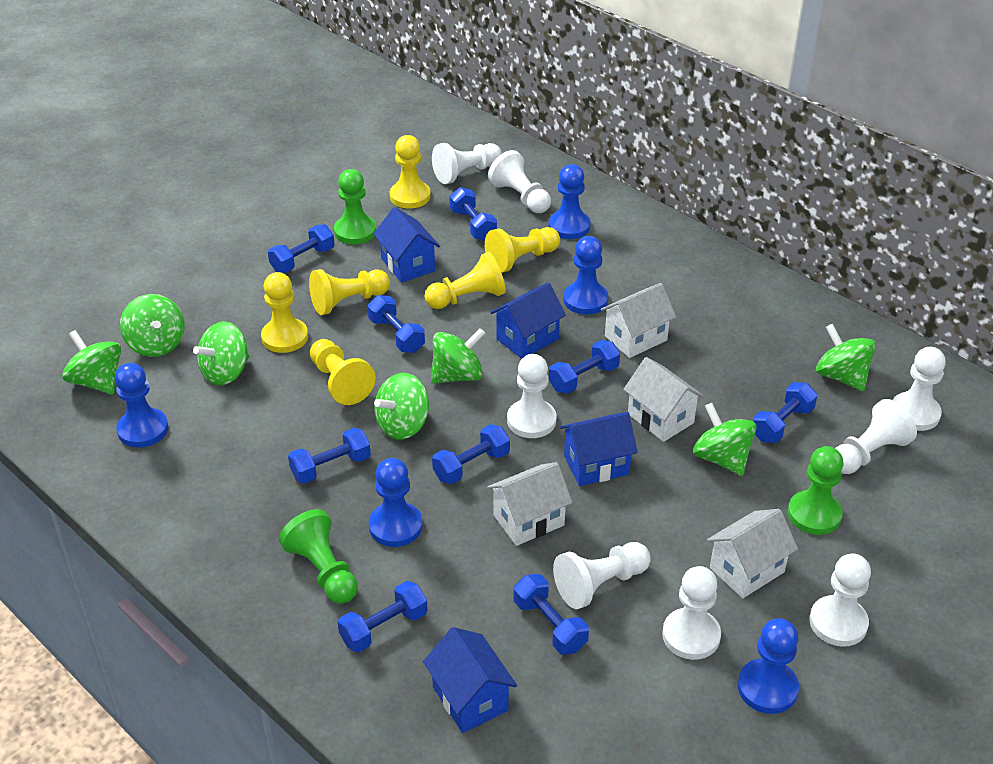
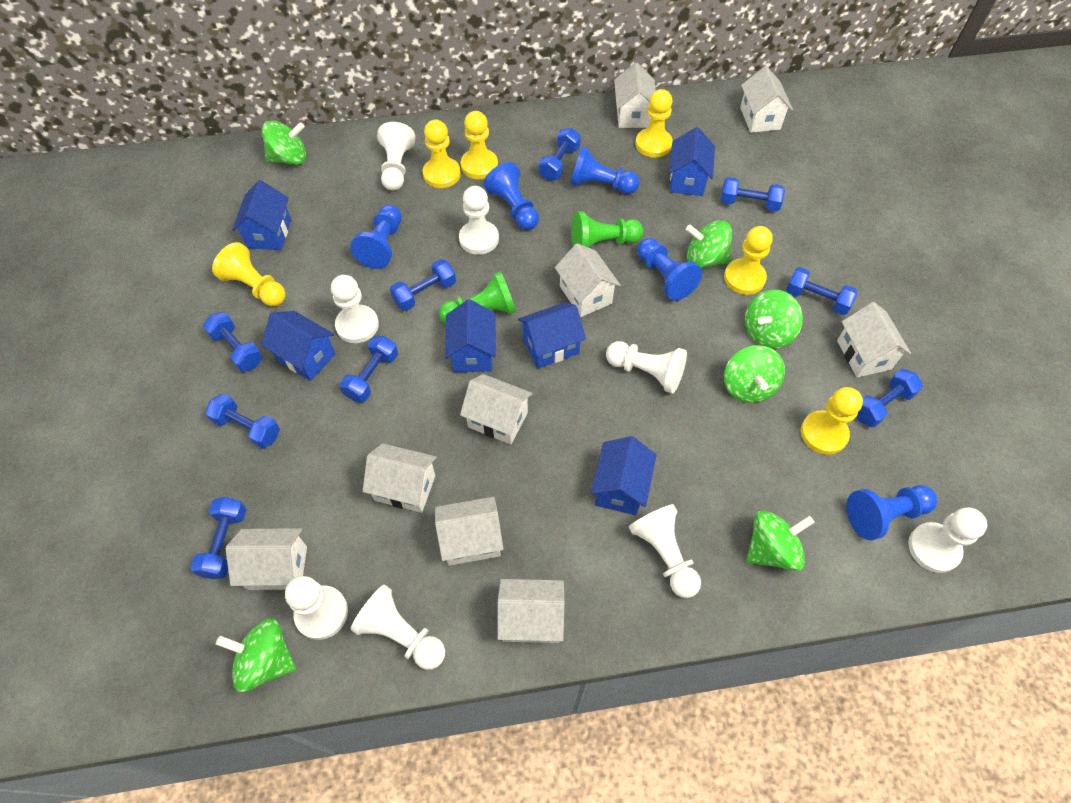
blue house: [374,207,440,283] [423,627,517,733] [490,282,566,359] [560,412,638,486] = 4 -> [232,180,291,250] [261,311,336,381] [445,299,496,372] [518,302,586,368] [591,436,657,515] [669,127,715,196] = 6
green pawn: [279,509,358,604] [334,169,376,244] [788,446,844,535] = 3 -> [439,271,516,324] [571,211,643,248] = 2
green spinning top: [62,330,121,395] [120,294,185,357] [193,321,249,386] [374,373,429,440] [431,328,485,384] [693,403,757,476] [816,324,876,391] = 7 -> [216,618,296,692] [262,120,306,165] [686,220,732,269] [724,345,785,403] [745,289,803,349] [746,510,814,571] = 6
white house: [487,462,572,546] [601,283,676,358] [623,357,704,442] [707,509,798,598] = 4 -> [226,528,307,590] [363,443,437,513] [435,497,504,566] [460,374,533,445] [497,579,565,643] [555,243,621,317] [614,63,656,128] [740,66,793,133] [837,302,911,377] = 9

